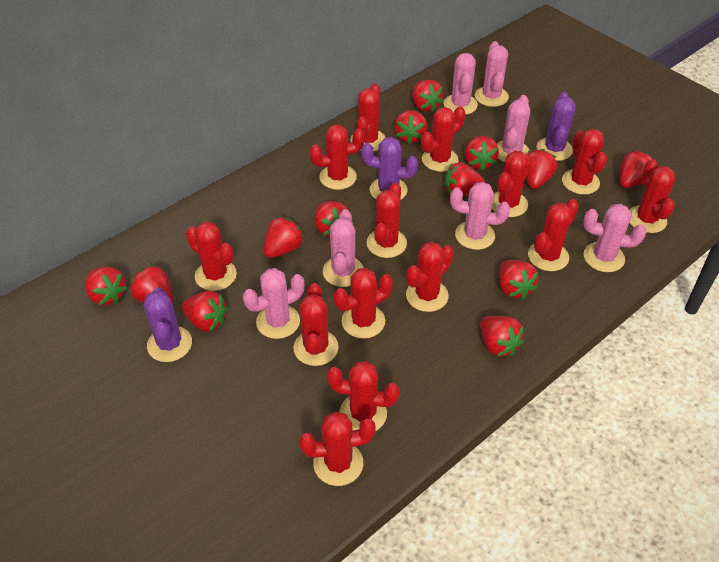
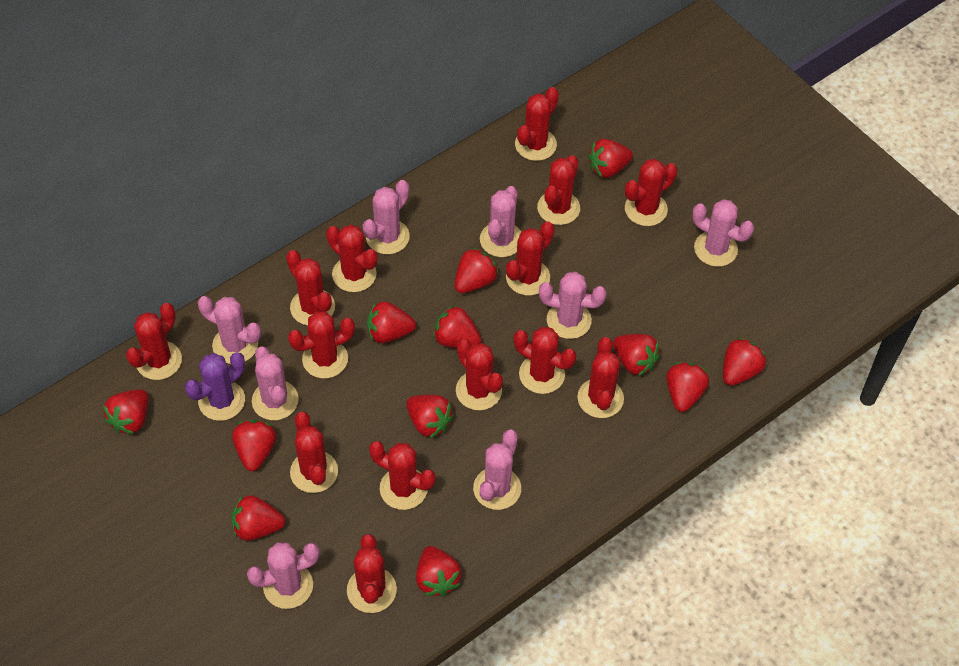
pink cactus: [243,268,305,339] [323,209,364,287] [444,53,478,115] [450,182,510,250] [475,41,509,107] [497,95,530,162] [583,204,646,272] = 7 -> [198,296,261,364] [247,542,320,609] [252,346,299,420] [363,180,410,254] [473,429,521,510] [480,186,521,257] [539,272,607,339] [692,199,754,267] = 8
purple cactus: [144,287,192,362] [361,137,418,200] [536,92,576,161] = 3 -> [185,352,245,421] = 1
red strawberry: [86,267,128,305] [130,265,174,303] [181,291,228,331] [264,216,304,258] [315,201,349,237] [394,110,427,144] [412,80,443,112] [445,162,485,197] [465,136,499,171] [480,316,524,357] [499,260,538,299] [526,149,557,189] [620,150,652,188] = 13 -> [103,389,149,434] [232,420,276,471] [232,495,285,541] [367,301,416,343] [406,395,454,438] [416,546,461,597] [433,305,481,348] [455,247,499,293] [588,139,633,178] [613,334,660,376] [666,362,709,412] [723,337,766,386] = 12

